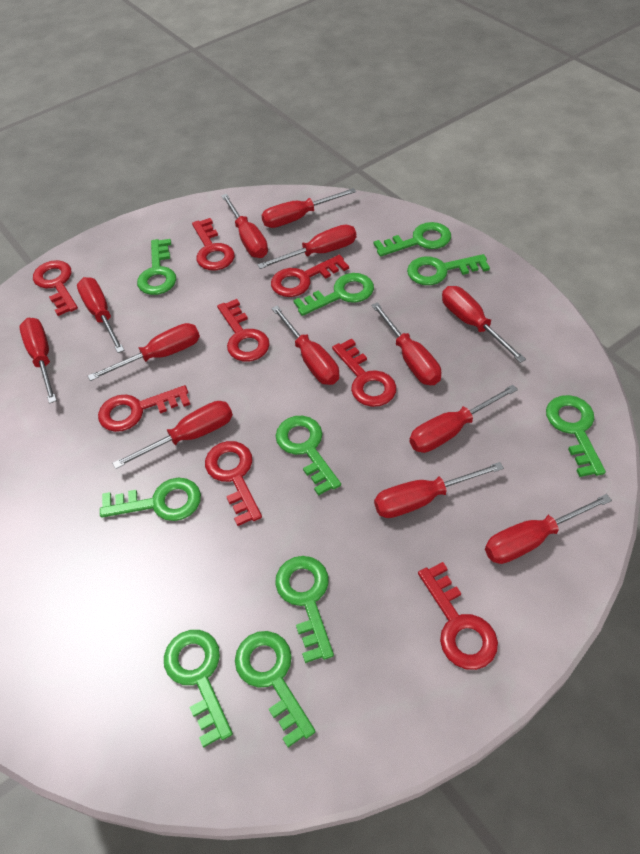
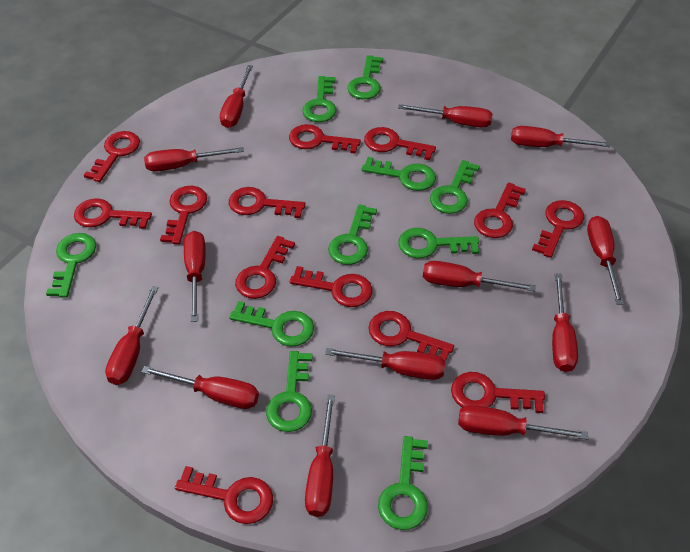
red key: [33,260,78,316] [98,385,190,432] [192,218,235,270] [205,441,262,526] [217,299,270,362] [271,254,349,297] [332,338,396,407] [418,562,498,670] = 8 -> [74,198,152,229] [84,131,140,182] [160,186,207,244] [175,466,273,524] [229,187,306,218] [235,236,295,299] [289,124,361,154] [290,266,373,307] [364,127,436,160] [368,311,454,362] [451,372,545,413] [474,182,526,238] [532,200,584,258] = 13

